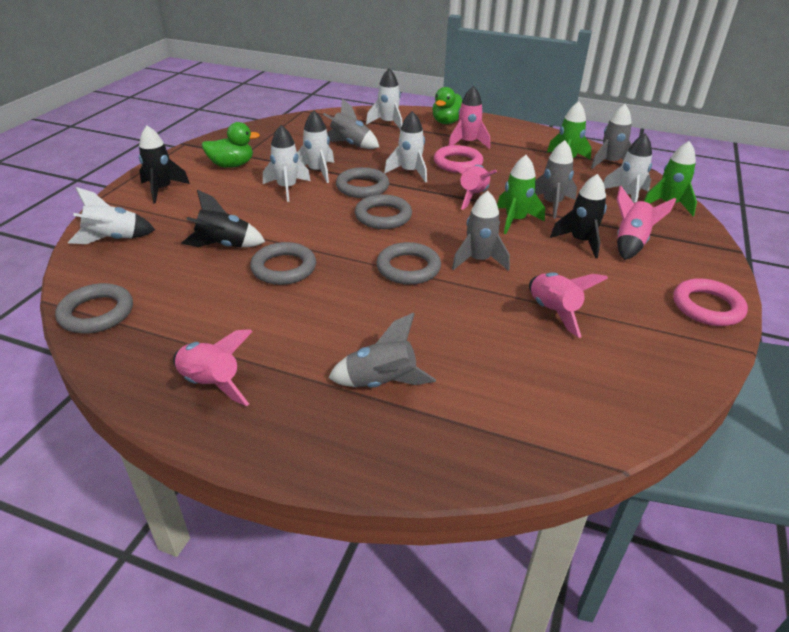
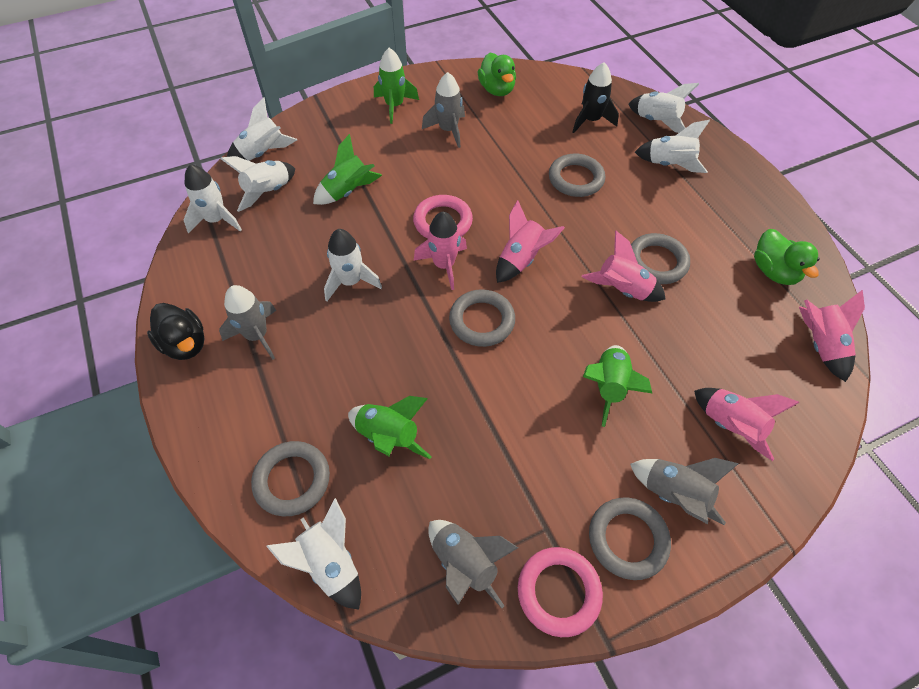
black duck: none = 0 -> [147,303,205,360] = 1
black rocket: [139,126,190,203] [181,190,265,247] [550,174,607,259] = 3 -> [572,62,619,133] = 1
green rocket: [497,155,545,234] [547,101,592,160] [644,141,697,216] = 3 -> [313,134,382,205] [348,396,432,459] [374,48,419,124] [583,345,653,427] = 4
grey rocket: [323,99,379,149] [328,312,436,388] [452,191,510,271] [535,140,577,219] [591,104,632,169] = 5 -> [219,285,276,360] [422,72,465,148] [428,520,518,608] [630,458,739,525] = 4
white rocket: [68,187,155,244] [263,125,311,202] [297,111,334,183] [366,68,402,130] [384,111,427,183] [604,133,652,203] = 6 -> [184,164,242,233] [221,156,295,212] [227,97,297,161] [266,498,361,610] [324,229,382,301] [628,83,699,133] [635,120,710,173] = 7

